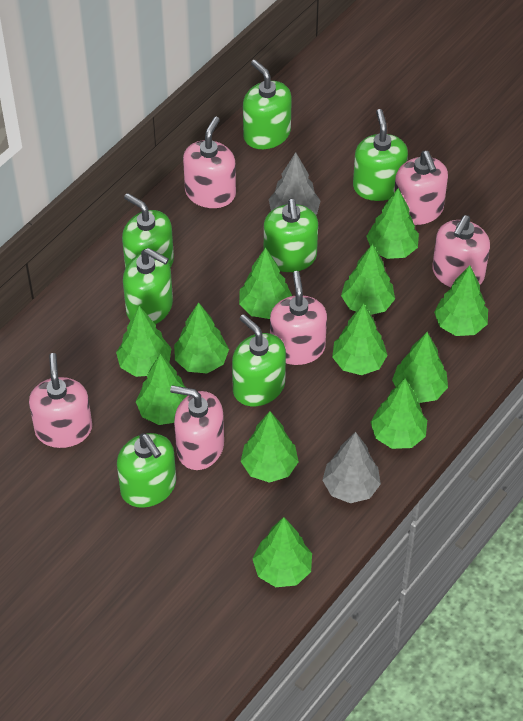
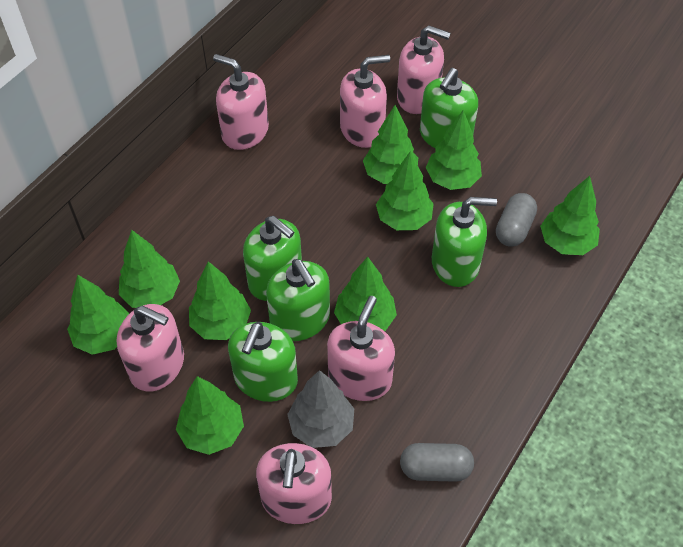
green soap dispenser: [117,433,176,508] [122,193,174,268] [123,248,173,324] [232,314,286,406] [243,60,292,149] [264,199,318,272] [353,109,408,201] = 7 -> [228,322,298,402] [243,216,302,301] [266,259,330,341] [420,68,478,148] [432,197,497,287] = 5
green tree: [116,306,172,377] [136,354,188,425] [174,302,229,373] [239,247,292,319] [241,411,299,483] [253,517,312,587] [332,303,388,375] [341,244,395,315] [366,188,419,259] [371,378,427,449] [392,332,448,403] [434,265,488,336] = 12 -> [67,275,130,355] [119,230,180,308] [176,376,244,455] [189,261,251,340] [334,257,397,331] [363,105,418,184] [376,151,434,230] [426,110,482,190] [540,176,600,255] = 9
grey capsule: none = 0 -> [400,443,474,482] [496,193,537,247] = 2
grey tree: [269,152,321,215] [322,432,381,503] = 2 -> [287,370,354,448] = 1

